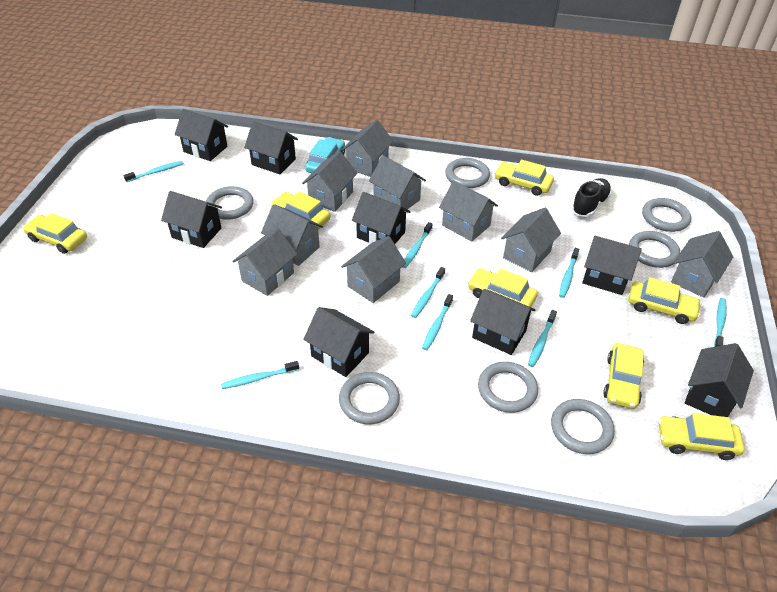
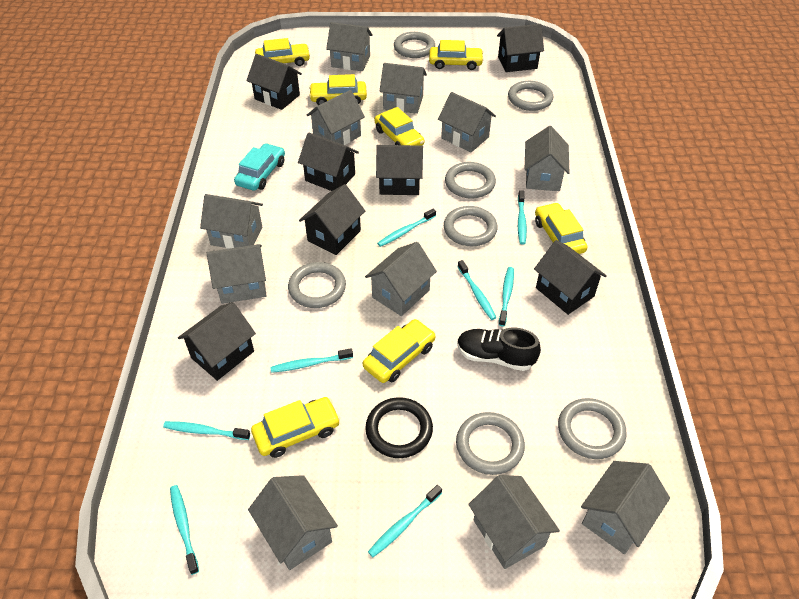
black house: [161,191,222,248] [175,109,228,161] [244,121,298,175] [303,307,375,377] [352,192,411,244] [470,289,536,355] [582,236,642,295] [685,343,754,417] = 8 -> [178,302,256,381] [247,54,302,110] [298,132,359,191] [299,184,365,255] [376,145,423,195] [497,24,544,72] [534,240,607,315] = 7
black ring: none = 0 -> [365,397,433,458] = 1
grey house: [232,228,297,296] [261,204,323,266] [302,151,358,212] [341,120,393,177] [341,236,406,303] [369,155,426,209] [439,181,498,242] [501,208,561,272] [671,231,733,298] = 9 -> [200,194,263,249] [207,244,266,304] [248,475,338,570] [307,90,365,145] [326,22,373,71] [365,242,437,316] [380,63,427,114] [438,92,496,152] [468,475,560,569] [525,126,569,191] [581,461,670,554] = 11

